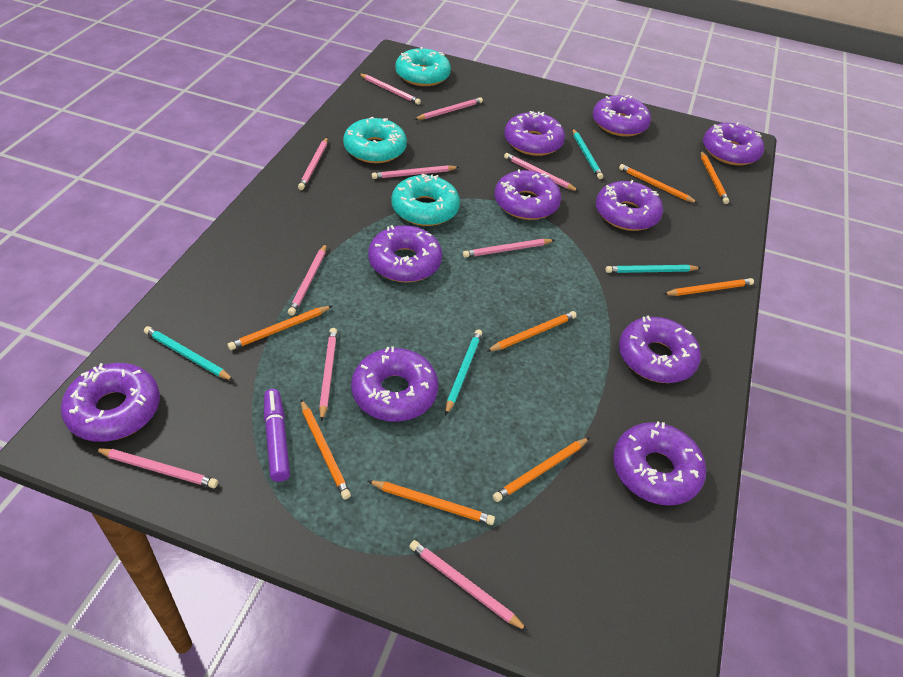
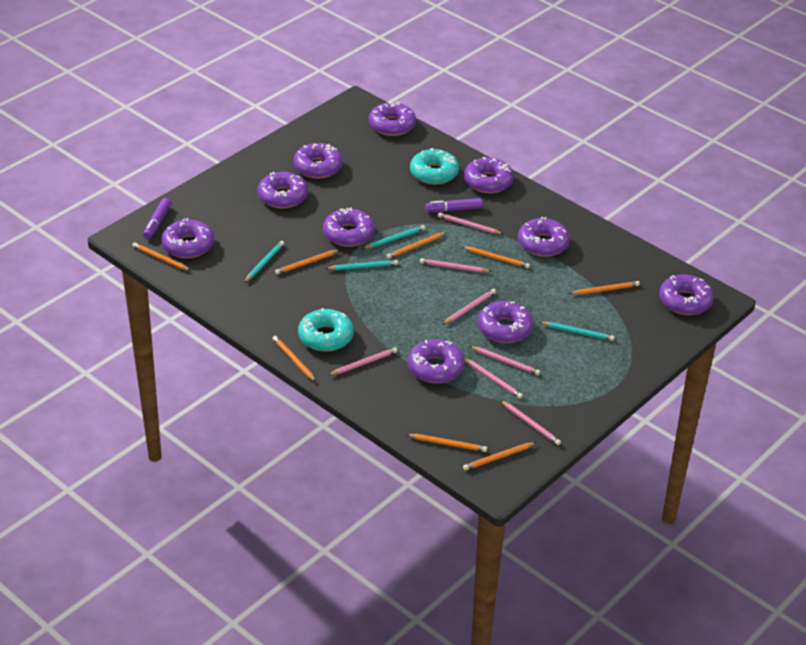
pink pencil: [95,448,218,488] [288,243,327,316] [298,137,328,190] [319,328,337,422] [359,73,421,105] [372,165,459,179] [409,540,528,631] [415,97,483,120] [463,239,555,258] [504,153,578,191] = 10 -> [329,347,397,375] [420,258,492,273] [438,213,503,234] [443,289,496,324] [464,358,523,399] [470,346,540,375] [500,400,561,445] = 7
purple marker: [264,389,290,482] = 1 -> [143,198,171,239] [425,198,482,212] = 2
turquoise donut: [343,117,407,163] [391,174,460,226] [395,47,451,86] = 3 -> [298,308,354,352] [410,148,459,185] = 2

